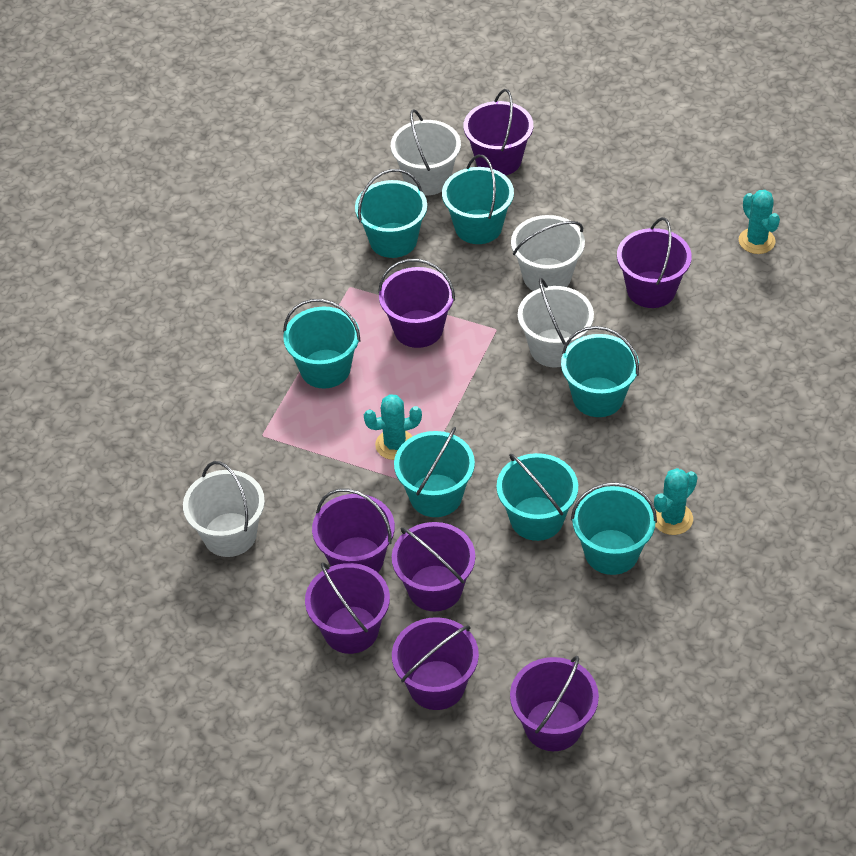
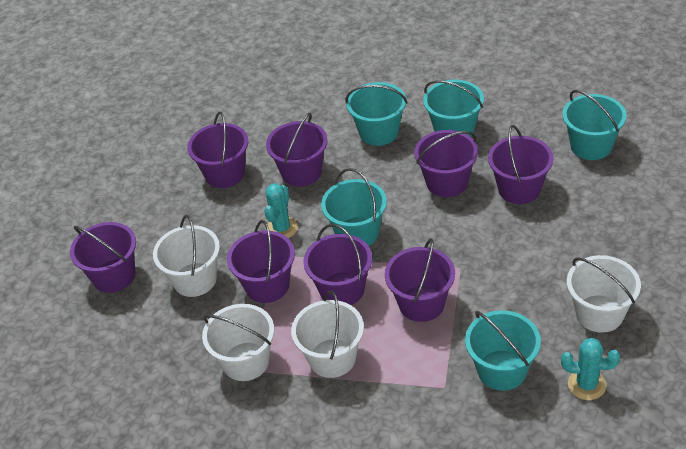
turquoise bucket: [283,299,361,389] [355,169,427,258] [394,427,475,517] [442,155,514,244] [497,453,578,541] [561,326,639,417] [571,482,657,575] = 7 -> [321,168,387,246] [346,82,407,146] [423,80,484,137] [465,310,541,391] [562,90,627,160] = 5
turquoise cactus: [364,394,422,460] [654,468,698,535] [739,190,780,254] = 3 -> [264,183,298,238] [561,338,620,400] = 2

